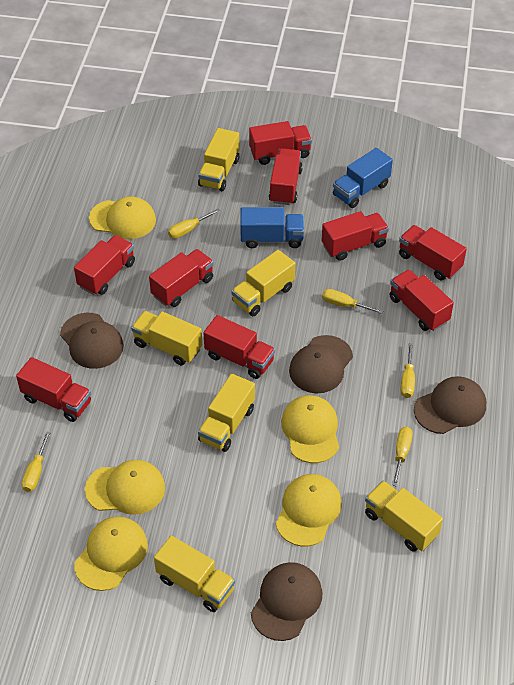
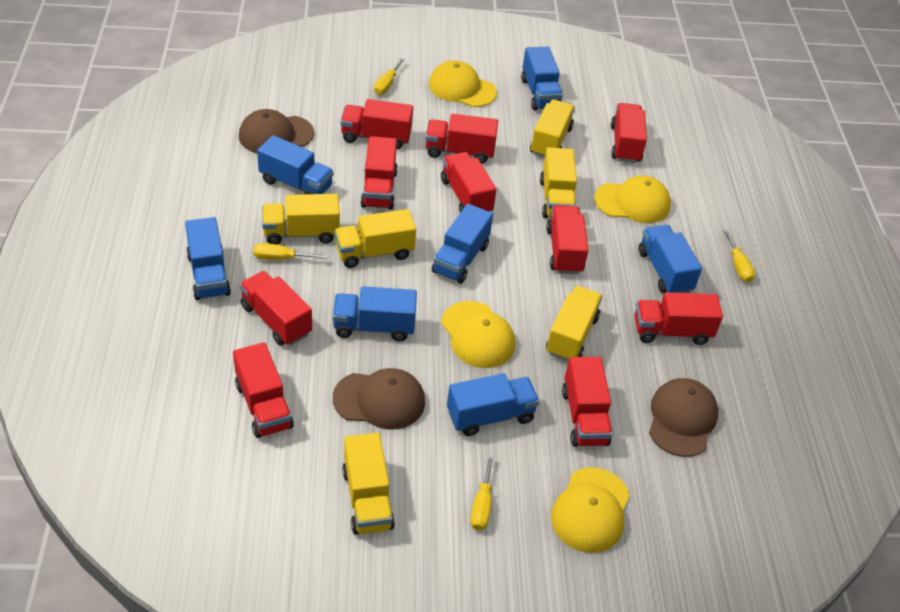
blue truck: [240,207,304,248] [333,148,393,208] = 2 -> [185,217,231,300] [257,135,334,194] [333,286,417,341] [432,204,493,284] [447,373,539,436] [521,47,563,110] [639,225,702,293] = 7
brown cap: [60,313,124,369] [251,562,322,641] [289,335,353,393] [414,376,486,434] = 4 -> [239,109,314,153] [333,368,425,429] [649,378,718,457] = 3
red truck: [16,357,91,422] [74,235,135,295] [149,249,214,307] [203,315,275,379] [249,121,312,165] [269,148,303,205] [322,211,389,261] [390,270,454,331] [399,225,467,280] = 9 -> [233,342,294,438] [240,271,312,346] [341,99,413,149] [360,136,398,210] [426,114,498,164] [441,152,497,213] [546,205,589,274] [562,357,613,447] [611,103,647,163] [635,292,723,345] = 10
yellow cap: [74,516,148,591] [85,460,165,515] [89,196,156,239] [276,474,342,547] [281,395,339,463] = 5 -> [429,60,497,107] [441,301,515,368] [551,468,630,553] [594,176,671,223] = 4
yellow screwdriver: [22,431,51,492] [168,208,221,239] [322,289,383,314] [392,427,413,486] [401,343,415,398] = 5 -> [253,243,328,260] [374,58,405,95] [470,454,494,531] [723,229,755,282] = 4

